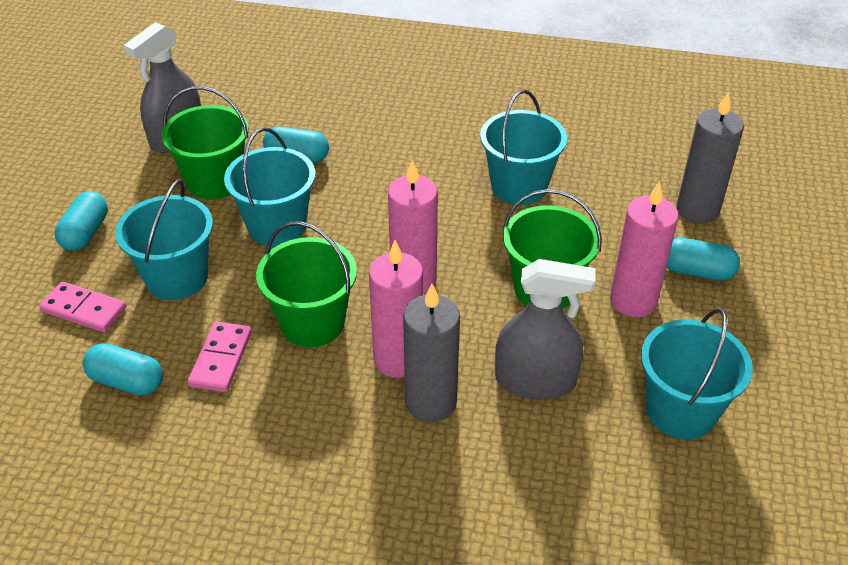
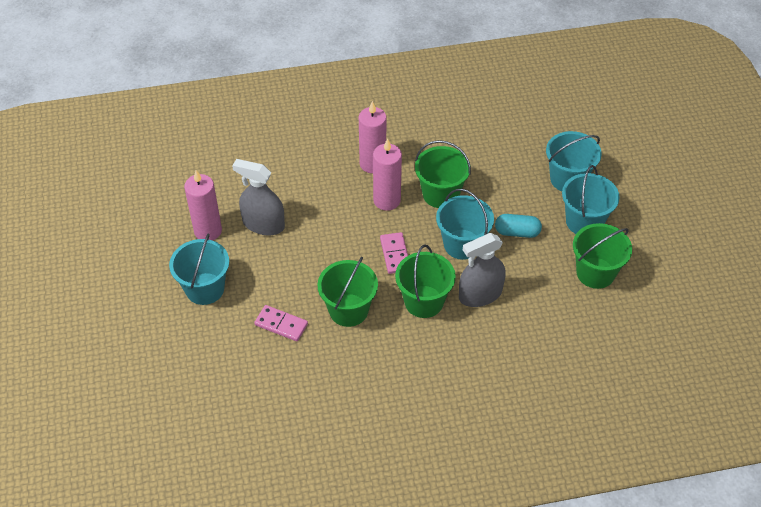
green bucket: [161,86,249,200] [256,221,357,347] [503,189,602,309] = 3 -> [317,257,378,327] [395,245,456,318] [415,140,471,208] [573,223,632,289] = 4
grey candle: [403,284,460,422] [677,92,744,224] = 2 -> none = 0
turquoise capsule: [55,191,108,251] [83,343,163,396] [263,126,329,163] [667,238,740,281] = 4 -> [495,214,542,238] = 1

